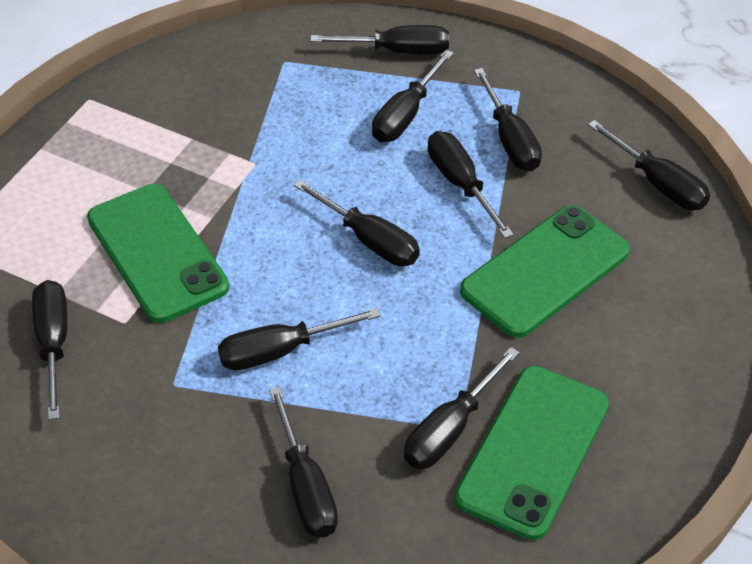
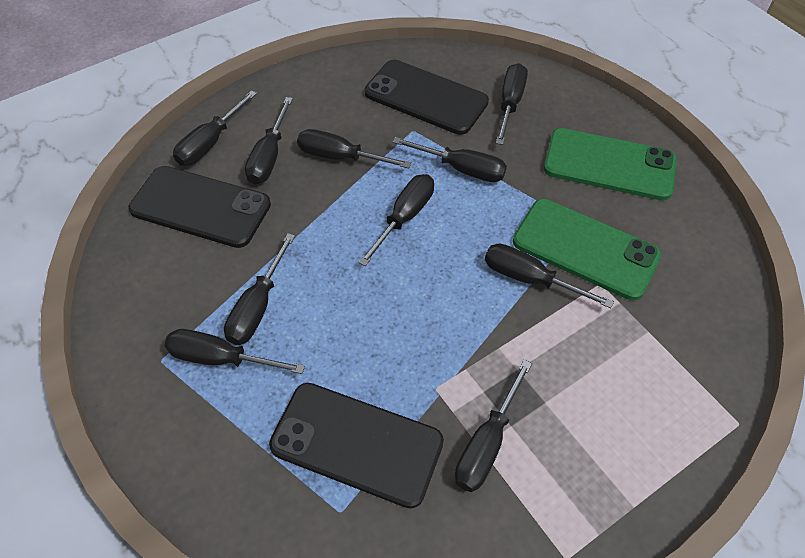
black phone: none = 0 -> [128,166,271,248] [269,383,444,509] [364,60,489,135] = 3
green phone: [87,184,229,323] [455,366,609,540] [460,205,630,338] = 3 -> [513,199,662,300] [544,128,677,200] = 2

